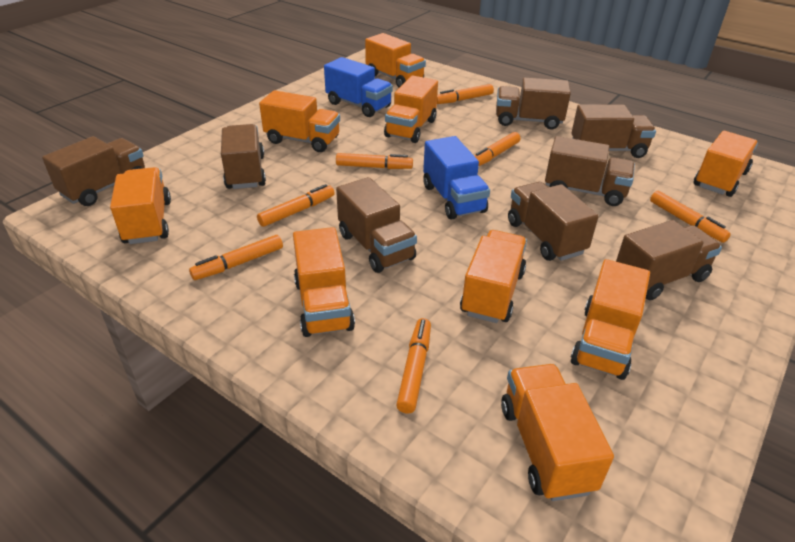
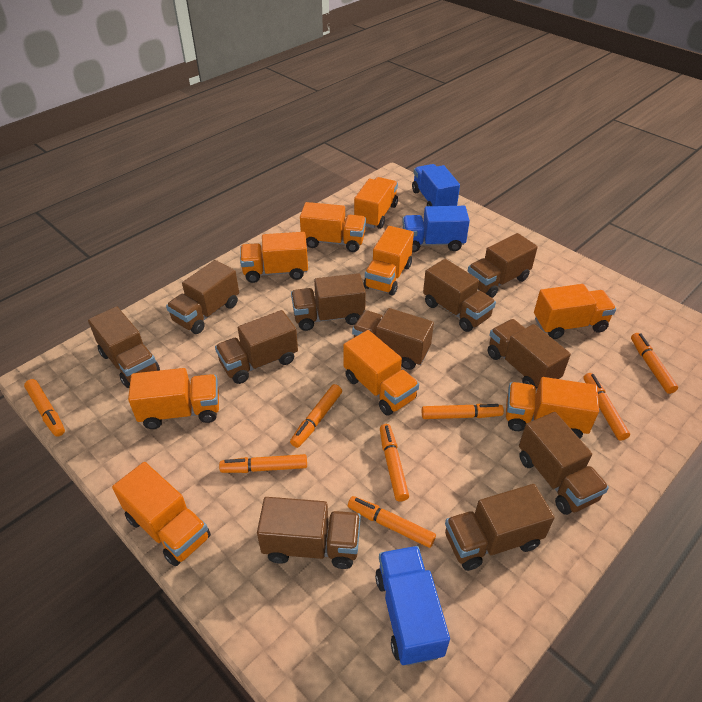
blue truck: [324,57,393,117] [423,136,490,219] = 2 -> [375,546,450,666] [402,206,470,252] [412,164,460,206] = 3
brown truck: [42,136,145,206] [221,124,266,189] [336,177,417,273] [496,78,571,130] [508,182,599,261] [545,136,635,206] [572,104,656,158] [616,220,722,300] = 8 -> [88,306,160,388] [166,260,239,334] [215,310,298,384] [257,497,361,569] [291,273,366,331] [352,308,434,370] [423,259,496,332] [445,484,555,571] [468,233,538,298] [488,319,571,389] [519,412,609,515] = 11
orange marker: [189,235,283,280] [257,184,335,227] [336,153,413,169] [396,318,431,414] [437,84,494,104] [475,132,520,166] [650,191,731,243] = 7 -> [24,379,65,437] [219,454,307,473] [290,384,342,448] [348,496,436,548] [380,424,409,502] [422,404,504,419] [583,373,630,441] [631,333,678,394] = 8

